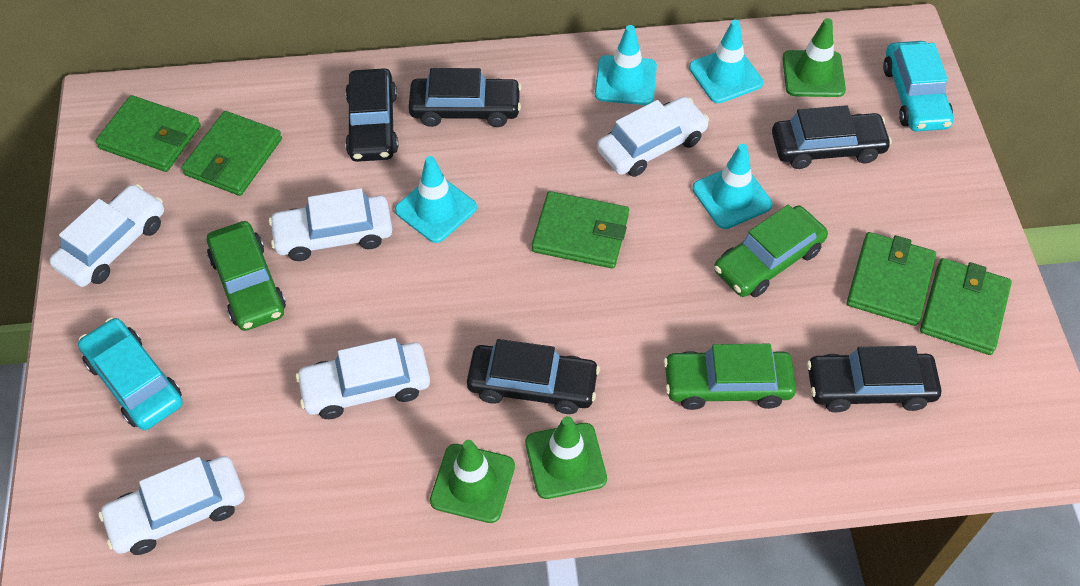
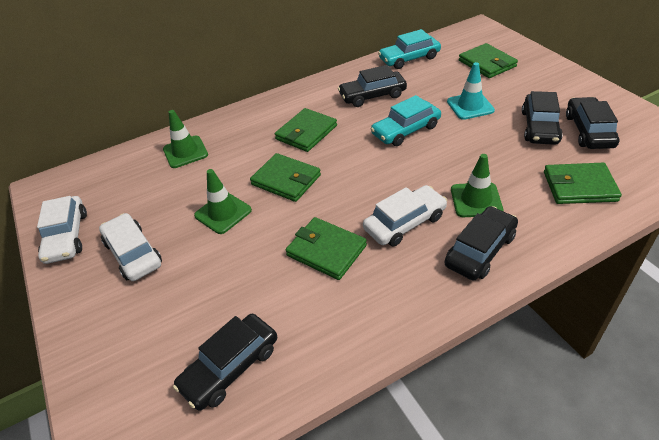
green car: [207,221,286,331] [663,344,796,410] [714,205,828,297] = 3 -> none = 0
turquoise traffic cone: [395,156,477,243] [595,25,657,105] [689,20,763,103] [692,144,773,229] = 4 -> [447,62,495,120] = 1
white car: [49,184,164,287] [99,456,244,555] [269,188,392,261] [296,338,430,419] [597,96,709,177] = 5 -> [37,196,87,264] [99,213,162,281] [363,185,447,246] = 3

